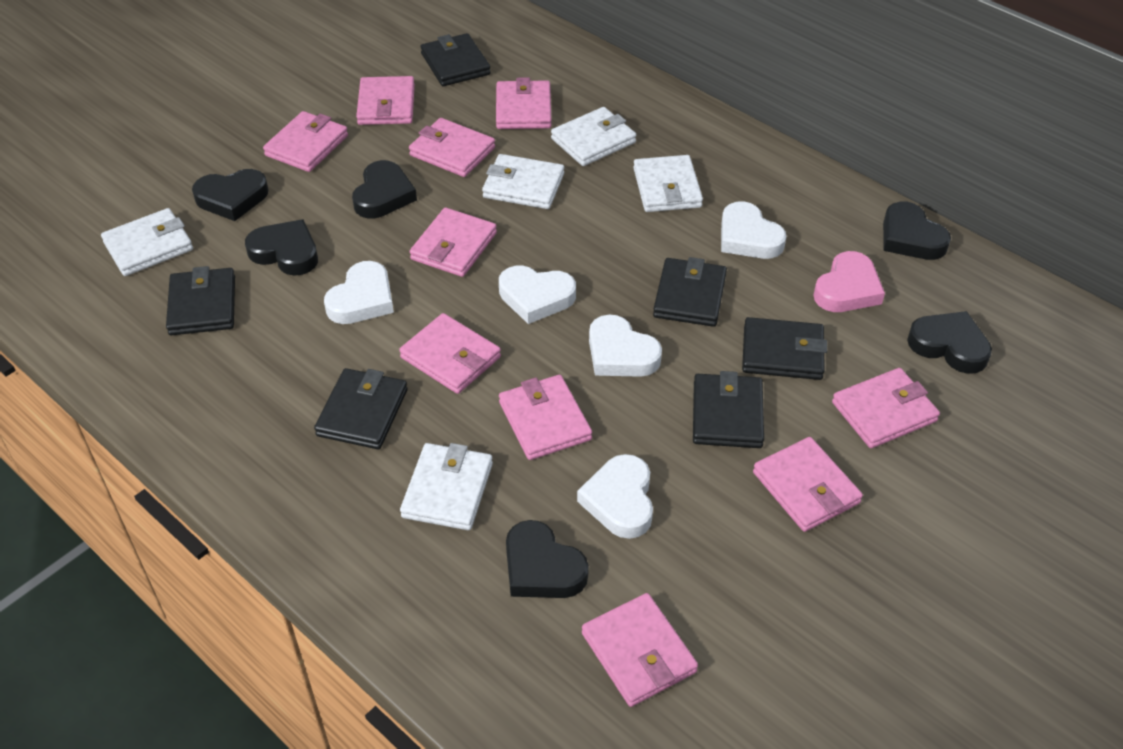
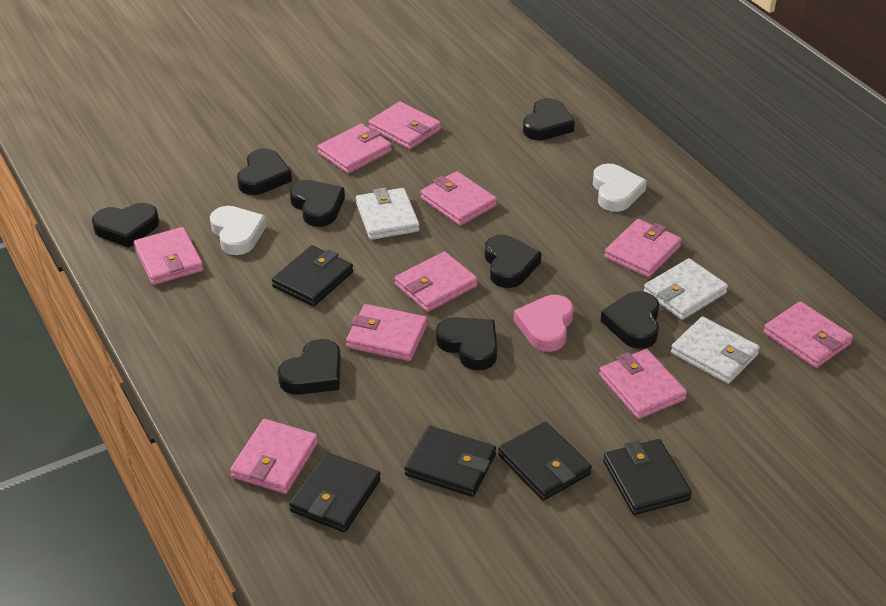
black heart: [192,169,269,221] [245,219,318,276] [352,160,417,218] [506,520,589,598] [883,202,951,260] [907,311,992,374] = 6 -> [92,203,159,248] [237,148,292,195] [278,339,341,395] [290,180,345,227] [436,317,497,371] [485,235,541,288] [523,98,575,140] [601,291,659,349] = 8
black wallet: [166,266,235,335] [314,368,408,449] [421,33,491,86] [653,257,727,327] [693,371,764,448] [742,317,827,380] = 6 -> [272,245,353,306] [289,452,381,532] [404,426,496,497] [498,422,592,501] [603,439,692,515] = 5
white heart: [324,261,394,324] [499,266,576,324] [577,454,653,539] [589,315,662,377] [721,201,787,259] = 5 -> [210,206,267,255] [593,163,647,212] = 2
white wallet: [101,208,193,276] [400,443,493,530] [482,154,564,209] [551,107,636,166] [633,155,703,212] = 5 -> [356,188,420,240] [643,258,728,320] [671,317,760,384] = 3

